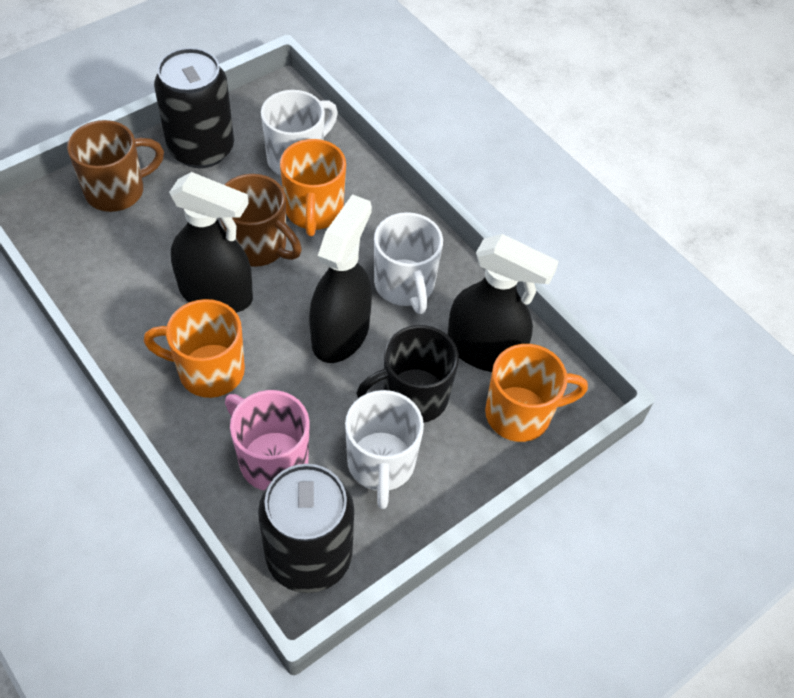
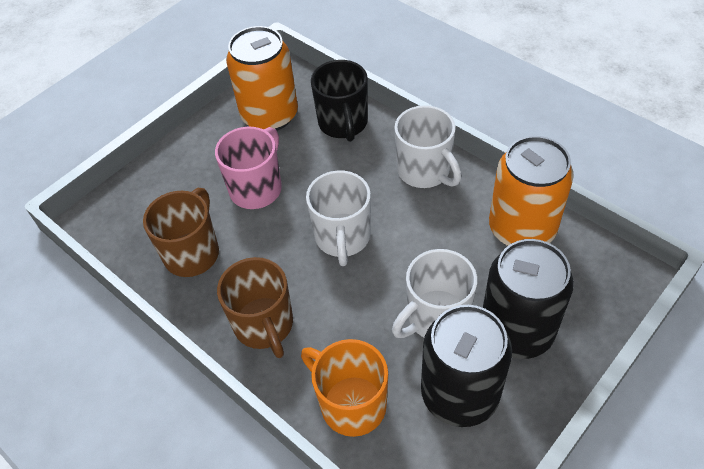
black spray bottle: [169,172,253,313] [309,194,372,363] [448,234,559,372] = 3 -> none = 0
orange can: none = 0 -> [226,26,298,131] [489,136,574,246] = 2
orange mug: [144,299,245,398] [280,139,346,236] [485,344,588,442] = 3 -> [301,339,388,437] = 1

